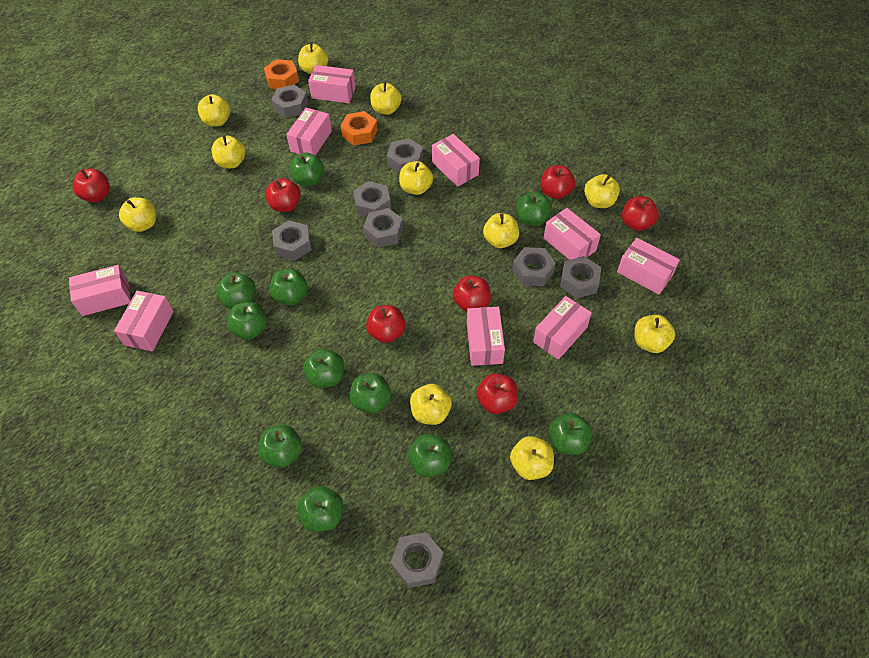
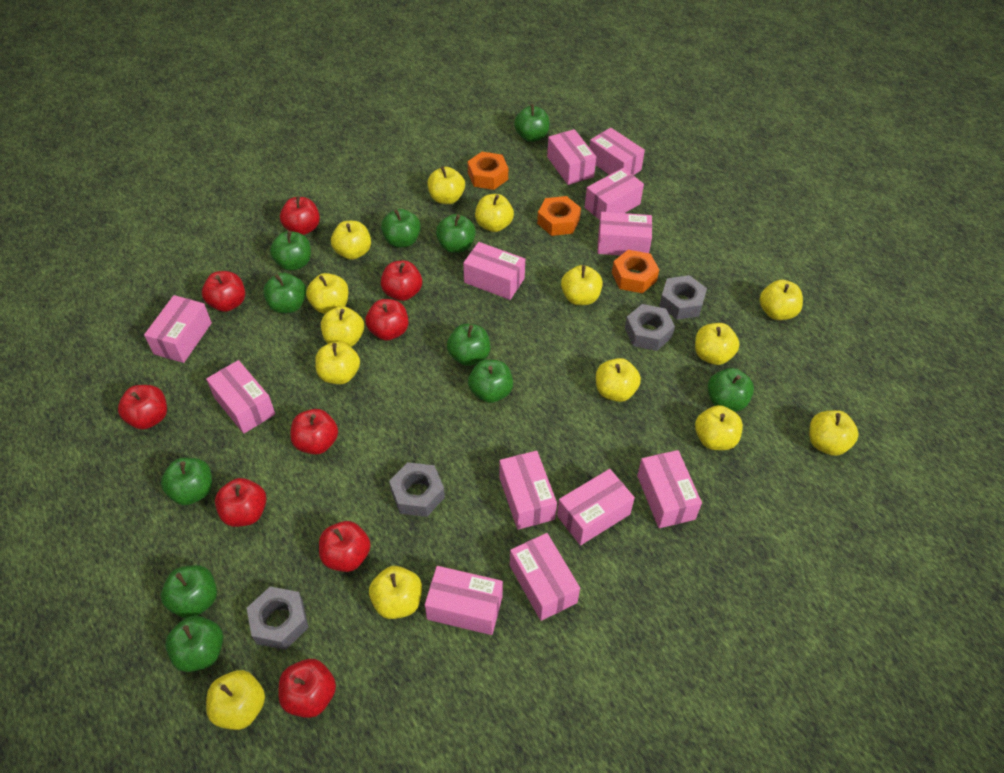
grey nut: [271,85,308,118] [272,220,312,261] [353,181,391,217] [363,208,403,248] [387,138,423,173] [390,532,443,588] [512,247,556,286] [560,256,601,298] = 8 -> [247,586,309,650] [389,462,445,517] [625,304,675,351] [659,275,707,320] = 4
orange nut: [264,59,299,89] [341,111,377,145] = 2 -> [468,152,508,190] [537,196,581,236] [612,250,659,293] = 3
pink box: [69,265,131,316] [114,291,174,352] [286,108,332,156] [308,65,356,103] [432,134,480,187] [467,307,505,366] [533,296,592,360] [544,208,601,260] [617,238,680,295] = 9 -> [144,295,212,363] [206,360,275,434] [425,566,503,635] [463,242,525,300] [499,451,557,530] [510,533,580,621] [547,129,596,185] [557,469,635,545] [585,168,644,220] [589,128,645,175] [597,212,652,256] [637,450,702,528] = 12
red apple: [73,169,110,203] [265,178,301,212] [366,305,406,343] [453,275,491,312] [476,373,518,414] [541,165,575,199] [622,196,659,231] = 7 -> [118,385,167,429] [202,271,245,312] [215,478,266,527] [278,659,336,718] [280,196,320,235] [290,409,338,455] [319,521,371,572] [365,299,408,341] [381,261,422,301] = 9
yellow apple: [119,197,156,232] [198,94,230,126] [212,135,246,168] [298,42,328,74] [370,82,402,115] [399,161,433,195] [410,384,452,425] [483,213,519,248] [510,436,554,480] [584,174,620,208] [635,315,675,353] = 11 -> [206,670,265,730] [306,273,348,314] [315,341,360,384] [321,306,364,347] [331,221,371,260] [369,566,422,619] [428,166,465,204] [475,194,514,232] [561,265,603,305] [596,358,641,402] [695,323,739,365] [695,405,743,450] [760,280,803,320] [809,410,859,456] = 14

